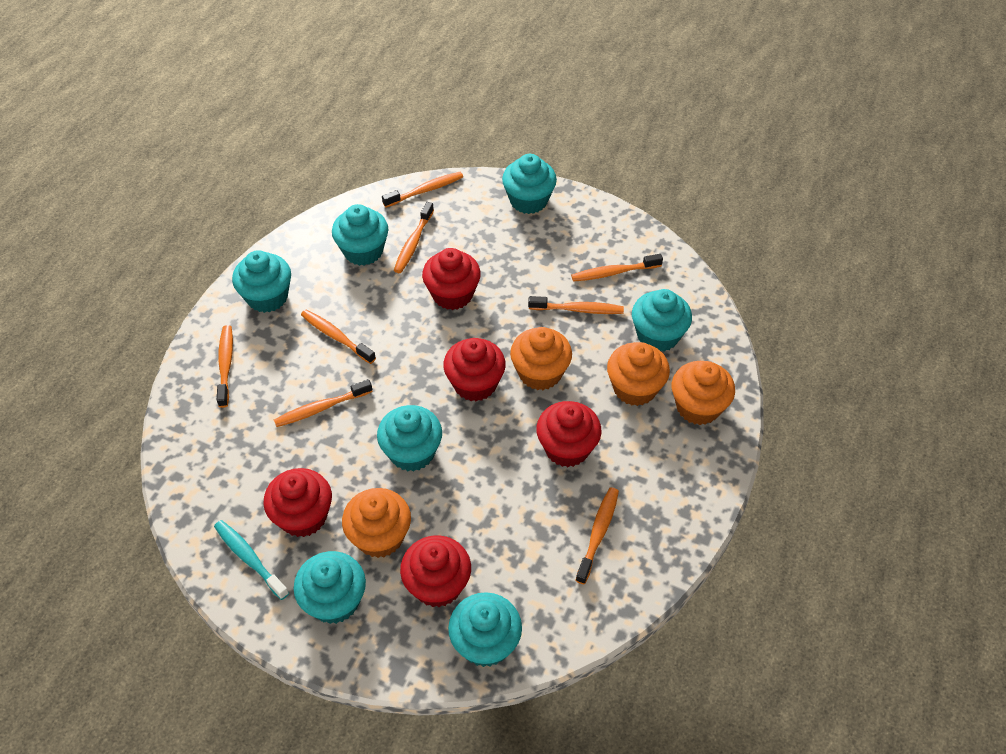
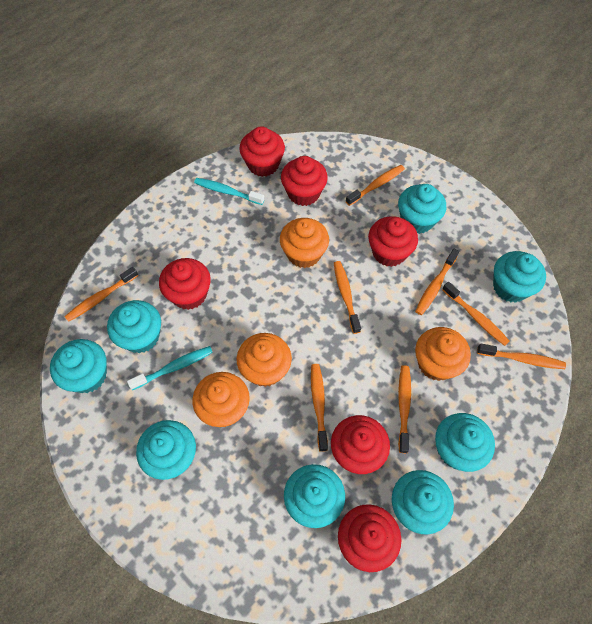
red cupcake: [263,468,332,537] [400,535,471,607] [422,248,481,310] [443,338,506,402] [536,401,602,467] = 5 -> [159,258,211,310] [239,126,285,177] [281,156,328,206] [331,415,390,474] [338,504,402,572] [368,216,418,267] = 6
turquoise cupcake: [232,250,291,313] [294,551,366,624] [332,204,389,266] [377,405,442,472] [448,592,522,667] [502,154,557,214] [632,289,692,352] = 7 -> [50,339,107,393] [107,300,161,353] [136,420,196,480] [284,464,345,528] [392,470,454,535] [398,184,446,234] [435,413,495,472] [493,251,546,303] = 8
turquoise toothbrush: [214,520,289,600] = 1 -> [127,346,213,390] [194,178,264,205] = 2

